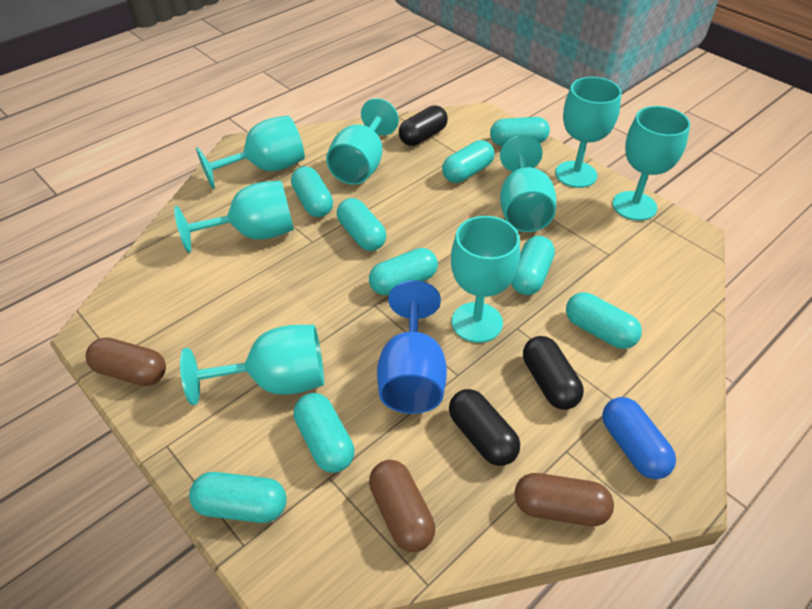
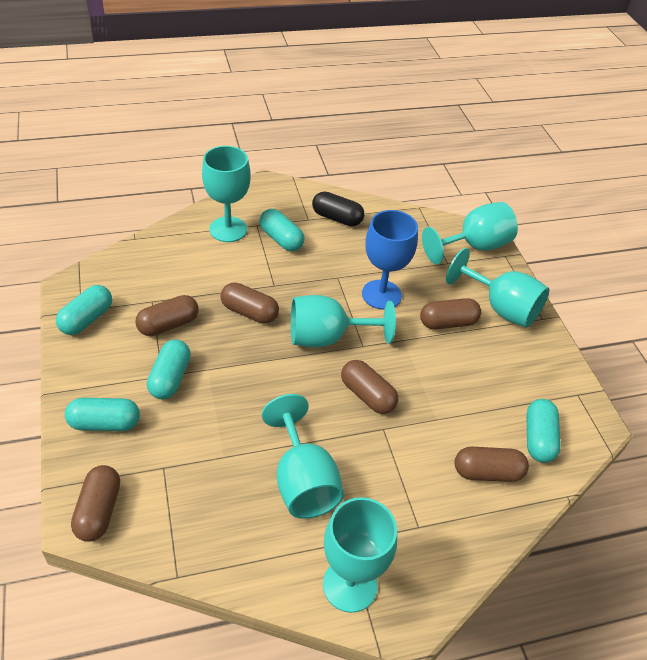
black capsule: [399,105,448,146] [449,389,520,466] [523,336,584,410] = 3 -> [312,191,364,226] = 1
blue capsule: [602,397,676,479] = 1 -> none = 0
brown capsule: [86,338,166,386] [369,460,435,552] [515,473,614,526] = 3 -> [71,465,120,542] [135,295,199,336] [221,282,279,324] [341,360,398,414] [420,298,481,329] [455,447,529,482] = 6
turquoise capsule: [189,472,287,523] [291,166,333,217] [294,393,354,473] [337,198,386,251] [369,248,438,295] [442,140,494,183] [490,117,550,146] [511,236,555,295] [566,292,642,349] = 9 -> [56,285,112,335] [65,398,140,431] [147,340,191,399] [259,209,305,251] [526,399,561,463] = 5
turquoise goblet: [174,181,294,253] [180,325,324,405] [196,115,305,189] [326,98,399,185] [451,216,520,343] [500,135,556,232] [555,77,622,188] [612,106,690,221] = 8 -> [202,146,251,242] [262,394,344,519] [291,295,396,347] [323,497,397,613] [422,202,518,265] [446,248,549,328] = 6

